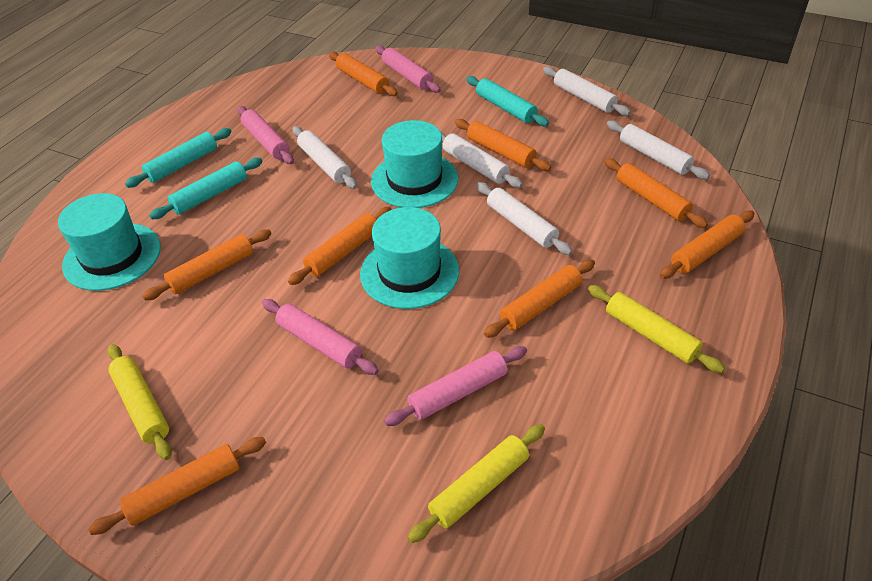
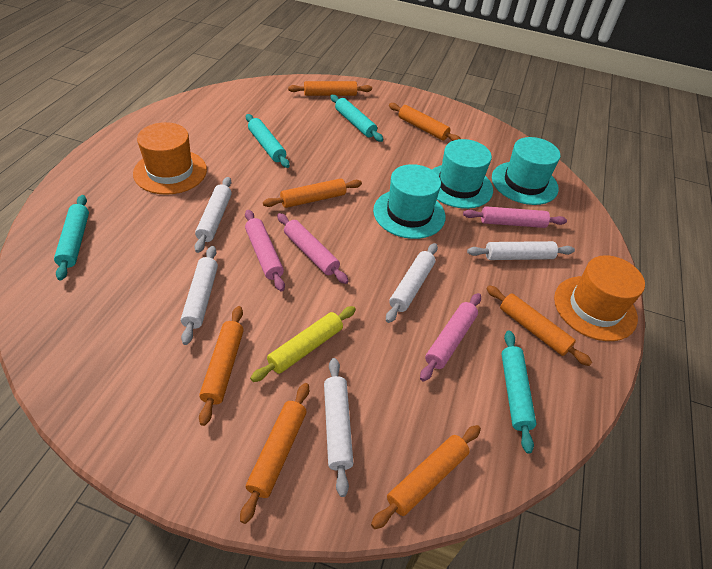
orange hat: none = 0 -> [133,122,207,195] [554,255,645,341] = 2
orange rolling pin: [88,437,266,535] [142,229,272,300] [288,207,392,285] [329,51,398,96] [455,119,551,171] [484,259,595,338] [604,158,708,228] [660,210,755,279] = 8 -> [199,306,244,426] [240,383,309,524] [263,178,362,208] [288,81,372,96] [371,425,481,529] [389,103,461,141] [486,285,592,366] = 7
turquoise rolling pin: [125,128,231,188] [149,158,263,219] [466,76,549,126] = 3 -> [54,195,89,280] [246,114,290,168] [330,95,383,142] [502,331,536,454] = 4
yellow rolling pin: [107,344,172,460] [407,424,545,543] [588,285,725,373] = 3 -> [250,306,356,382] = 1

